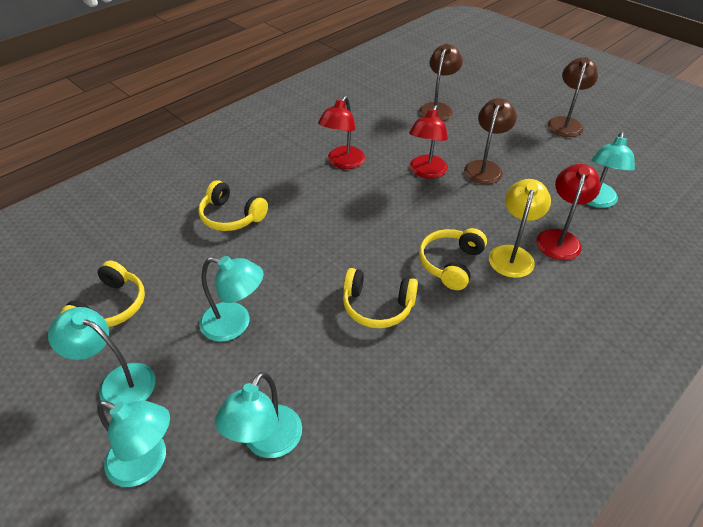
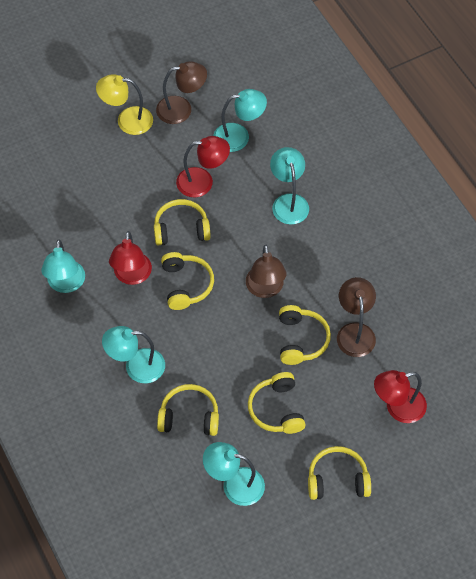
yellow headphones: [61,260,145,327] [198,180,268,231] [343,268,418,328] [419,228,487,290] = 4 -> [154,199,211,245] [157,384,219,436] [161,252,214,310] [248,372,306,434] [279,305,331,365] [308,446,371,500] = 6

